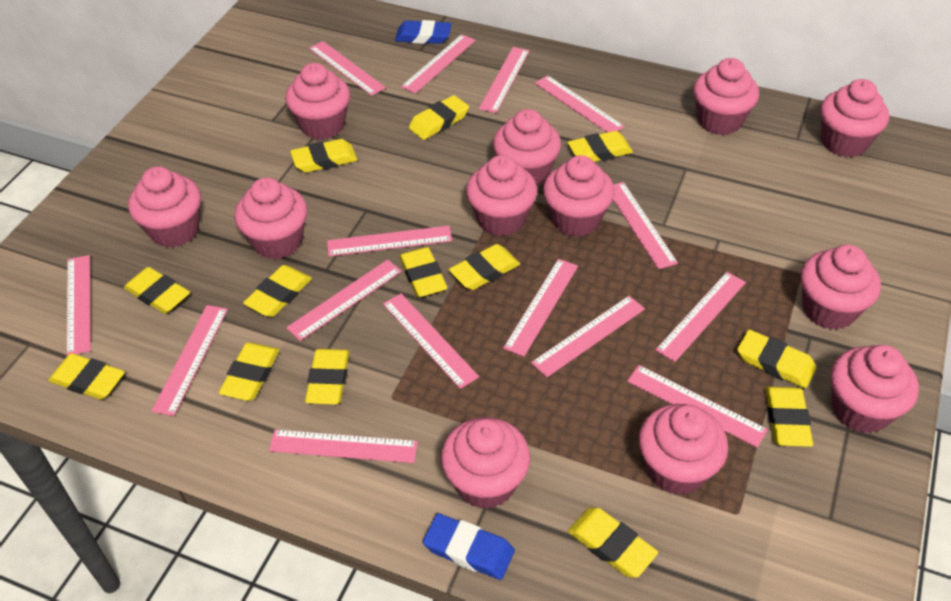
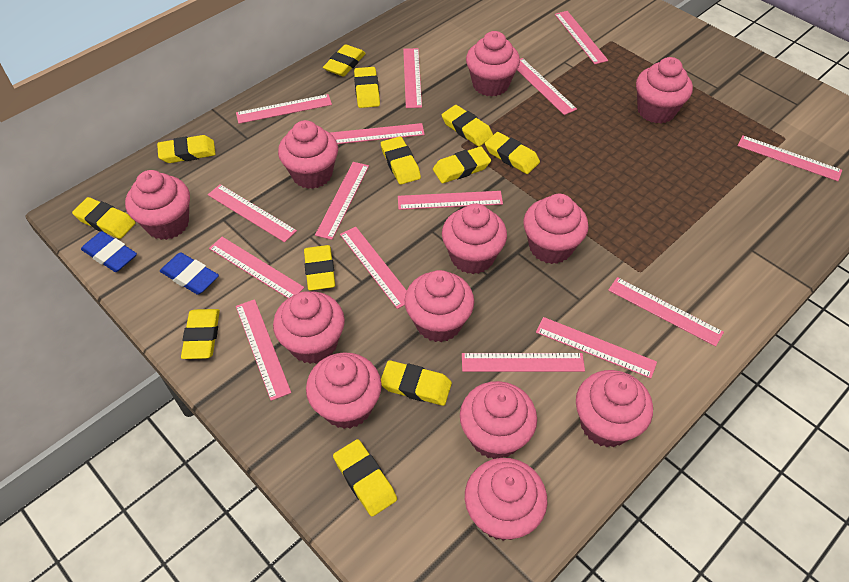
yellow eraser: [48,353,125,400] [124,267,190,314] [219,343,280,401] [243,265,312,317] [290,139,357,173] [305,349,349,405] [399,247,448,298] [409,95,469,140] [449,244,520,290] [568,131,633,162] [568,508,658,578] [737,330,816,389] [766,386,813,447] = 13 -> [72,197,136,239] [157,135,216,163] [181,309,220,359] [304,245,335,291] [323,44,366,76] [333,439,397,517] [354,67,380,108] [381,136,421,185] [381,360,452,406] [433,146,491,183] [442,105,493,147] [485,132,540,174] = 12

